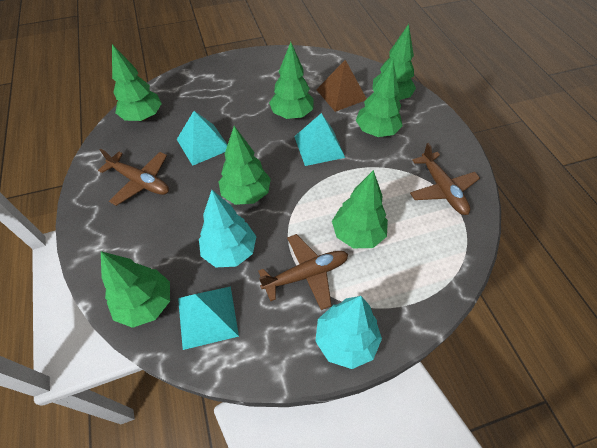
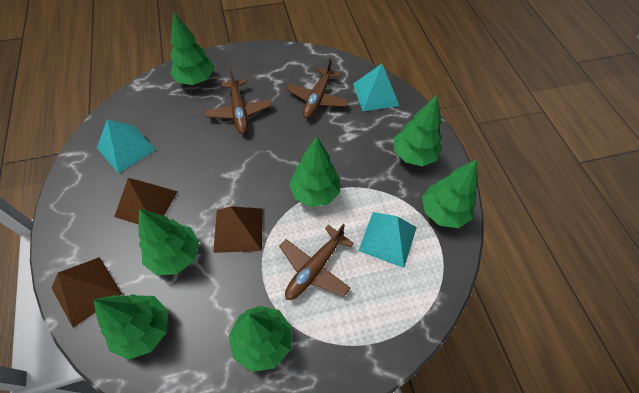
brown pyramid: [316,60,367,112] = 1 -> [52,257,122,328] [114,178,178,224] [213,206,263,253] = 3
turquoise tree: [199,190,256,267] [315,296,382,369] = 2 -> none = 0

